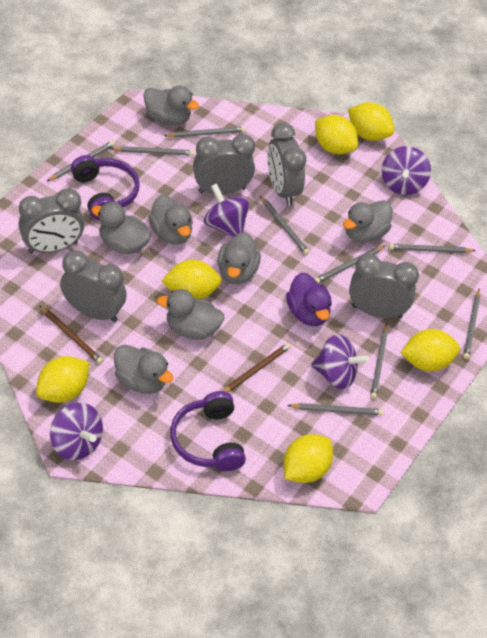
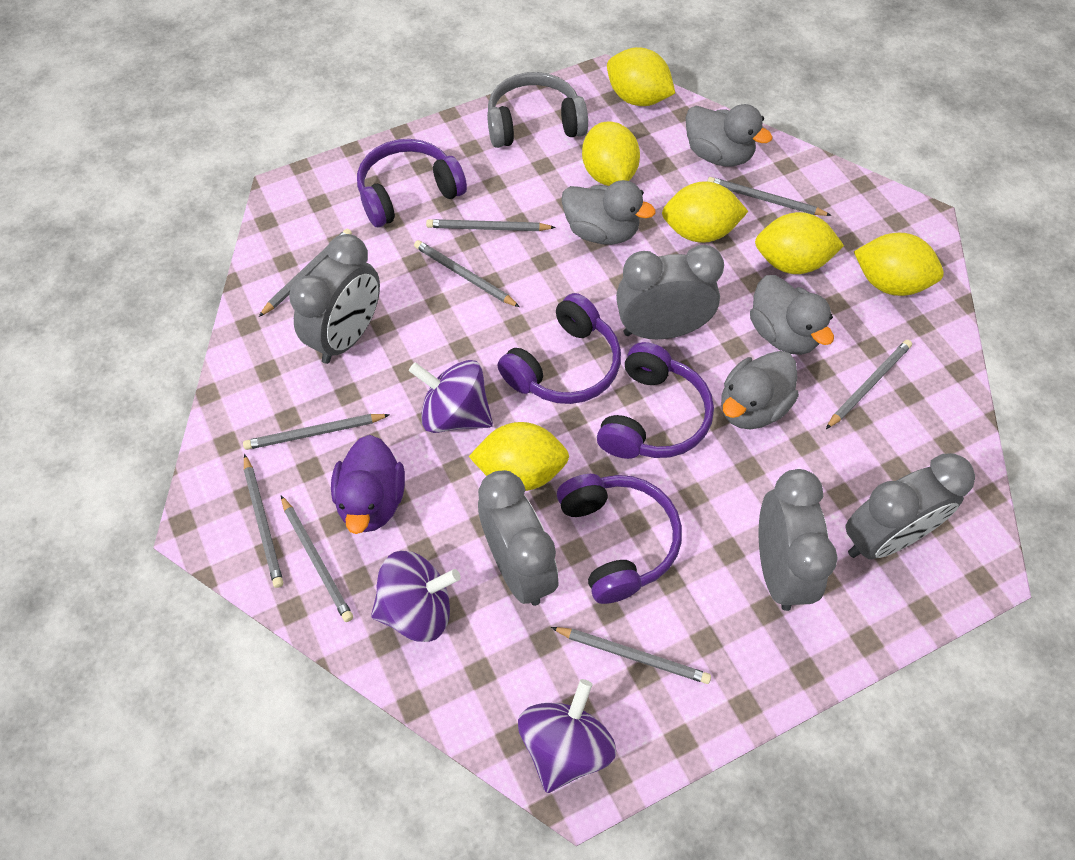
brown pencil: [40,306,103,364] [223,343,291,392] = 2 -> none = 0
grey duck: [91,202,151,254] [114,345,173,394] [143,86,199,126] [148,195,193,244] [157,289,225,340] [217,232,261,284] [343,200,392,243] = 7 -> [561,180,656,245] [686,104,773,167] [721,351,799,429] [750,275,834,355] = 4
grey headphones: none = 0 -> [487,72,588,148] = 1
purple headphones: [71,155,140,220] [170,391,246,471] = 2 -> [357,139,467,227] [497,293,621,404] [557,474,682,604] [597,342,714,459] = 4
purple spinning top: [50,403,103,460] [204,183,250,237] [311,334,369,389] [381,146,431,195] = 4 -> [371,551,461,642] [409,360,493,433] [518,679,616,793] = 3

